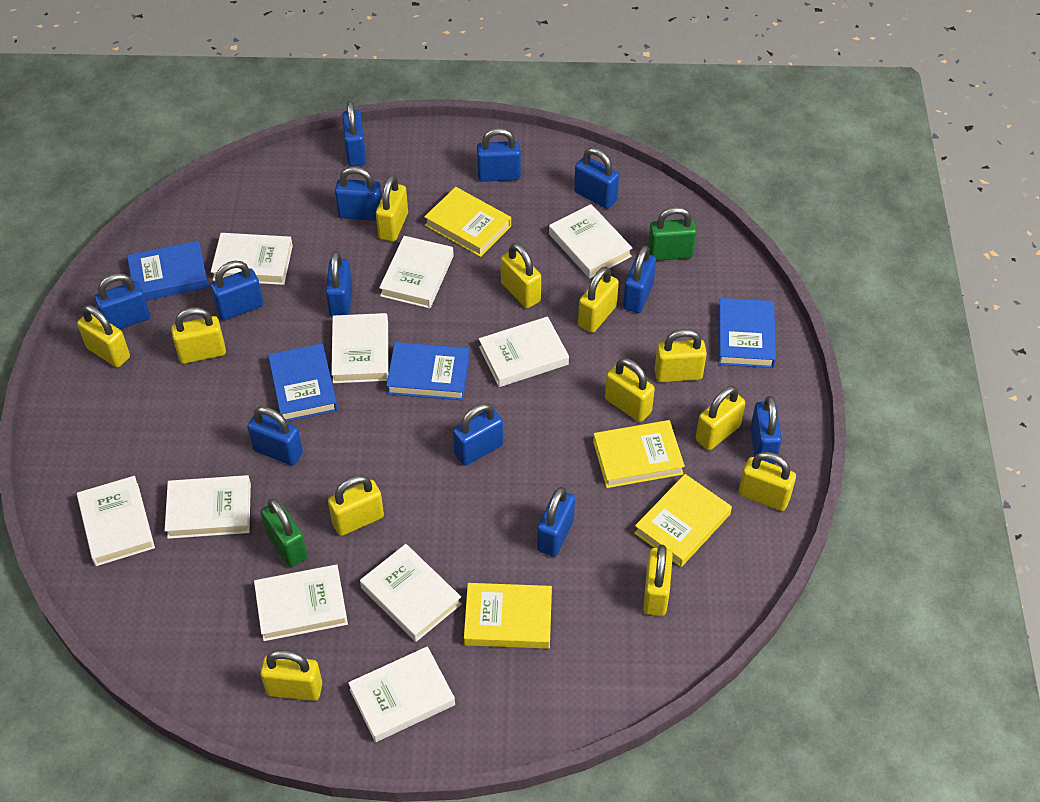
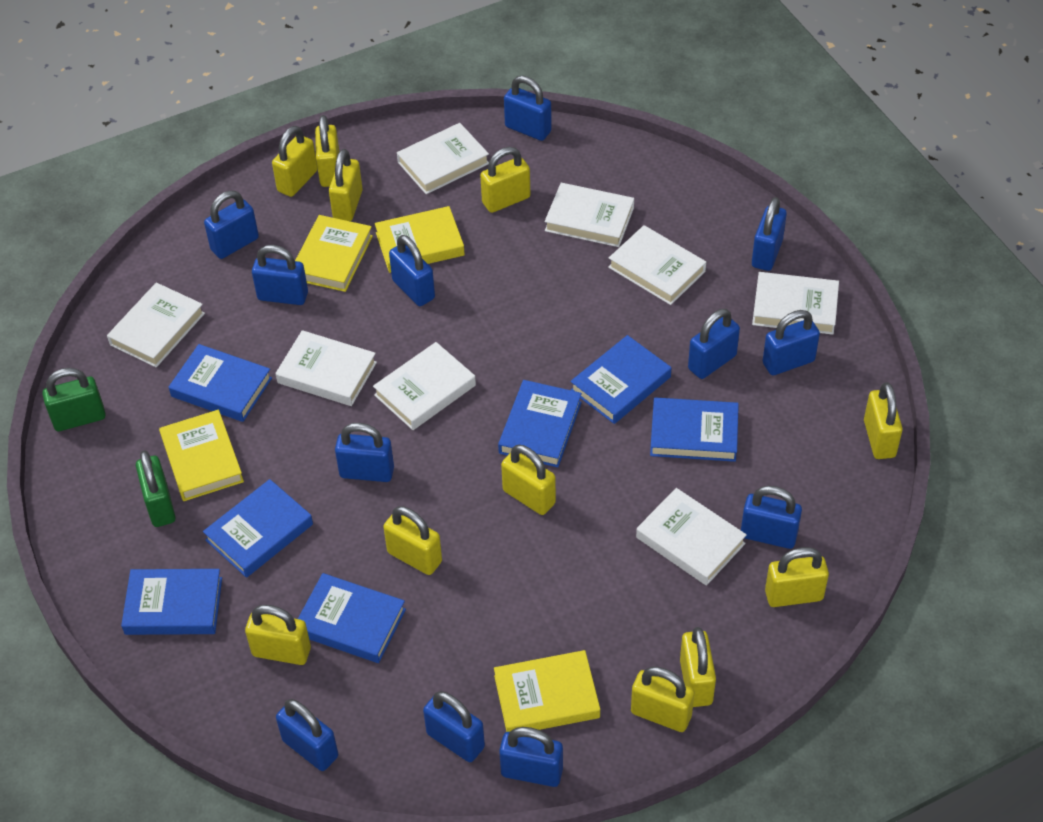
blue book: [127,241,209,301] [268,344,338,421] [386,342,470,400] [718,298,776,368] = 4 -> [121,569,222,635] [169,344,272,422] [203,479,313,578] [298,573,406,663] [498,380,582,467] [570,335,671,424] [650,397,739,462] = 7
white book: [77,476,155,566] [165,475,251,539] [211,233,293,285] [254,565,348,641] [331,313,389,383] [348,646,455,742] [360,544,462,642] [379,236,454,308] [479,316,569,387] [549,204,632,278] = 10 -> [107,283,205,367] [275,330,377,406] [373,342,476,430] [397,123,489,194] [545,183,634,247] [608,225,706,305] [636,488,747,586] [752,272,839,335] = 8
yellow padlock: [77,305,130,367] [171,307,226,364] [260,650,322,701] [328,475,384,536] [376,175,408,242] [501,243,541,308] [578,267,619,333] [605,358,655,422] [643,545,673,616] [655,329,707,382] [696,386,745,450] [739,452,796,511] = 12 -> [245,605,311,665] [272,126,318,197] [315,115,339,187] [329,149,363,221] [383,506,442,575] [480,147,530,213] [501,445,556,515] [631,667,694,732] [680,627,716,707] [765,547,829,607] [864,382,903,459] = 11

